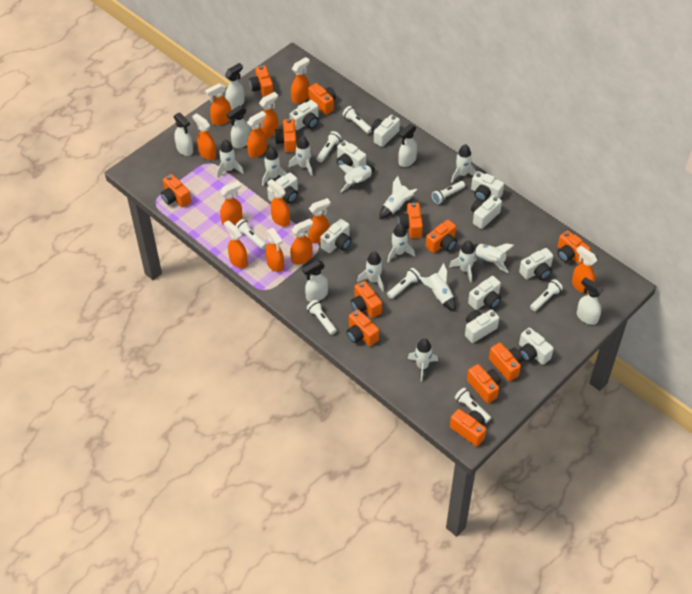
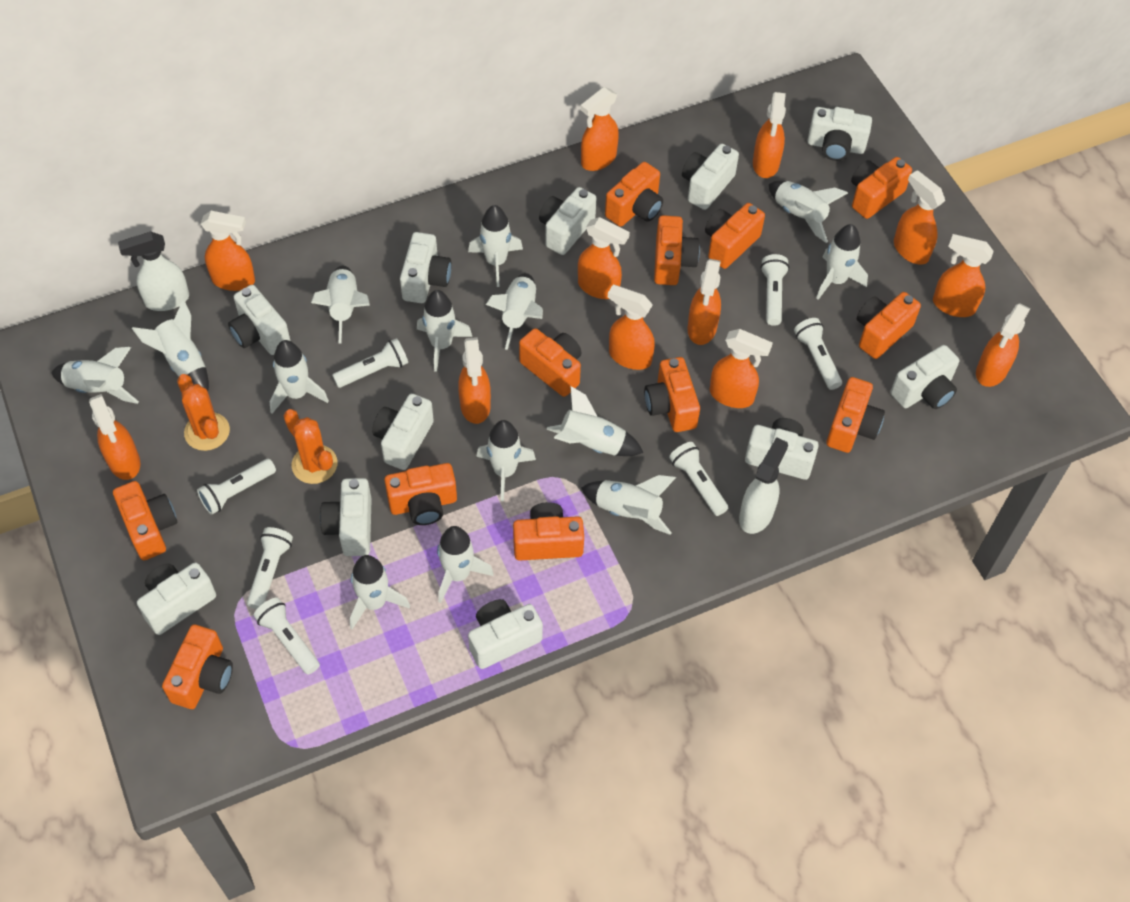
orange cactus: none = 0 -> [177,374,230,451] [284,409,337,484] = 2
white flashlight: [235,219,267,249] [307,300,337,335] [316,131,342,162] [342,106,372,134] [387,268,421,299] [432,181,465,204] [455,387,491,423] [530,279,563,311] = 8 -> [197,459,276,515] [247,527,293,609] [254,597,320,675] [332,338,408,388] [669,442,728,516] [760,254,789,326] [794,318,842,390] = 7
white rocket: [216,139,244,178] [262,147,287,186] [289,136,313,176] [339,164,375,192] [357,251,384,292] [379,176,417,219] [387,224,415,263] [407,338,438,381] [419,263,456,312] [449,241,476,283] [451,144,477,183] [474,243,514,273] = 12 -> [51,347,139,404] [132,300,209,391] [270,340,329,414] [311,266,370,344] [350,555,410,629] [417,290,472,372] [437,526,494,603] [468,205,523,287] [476,420,536,501] [486,273,543,350] [547,386,644,456] [581,475,676,535] [769,181,848,243] [816,224,868,300] = 14
white spray bottle: [174,113,193,156] [225,63,245,110] [227,106,251,148] [302,260,328,302] [399,124,417,167] [577,277,603,325] = 6 -> [118,231,189,311] [739,437,788,534] = 2

